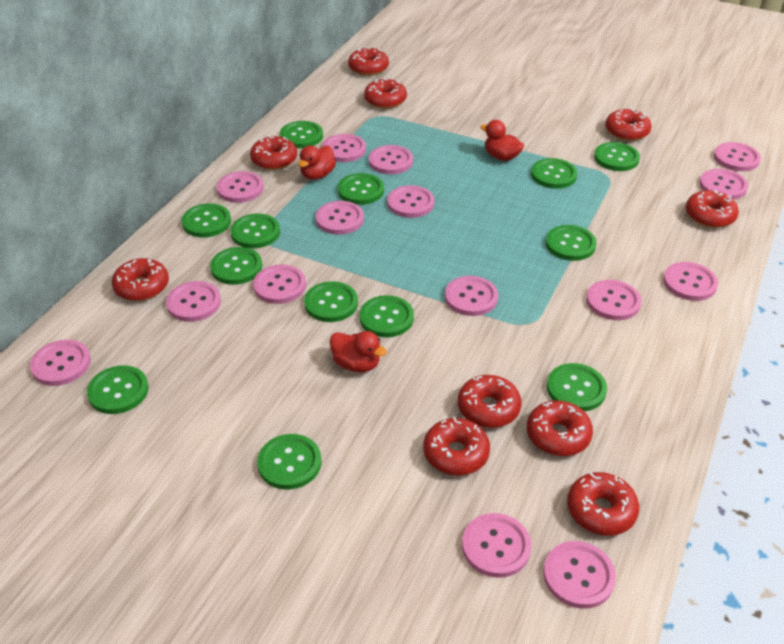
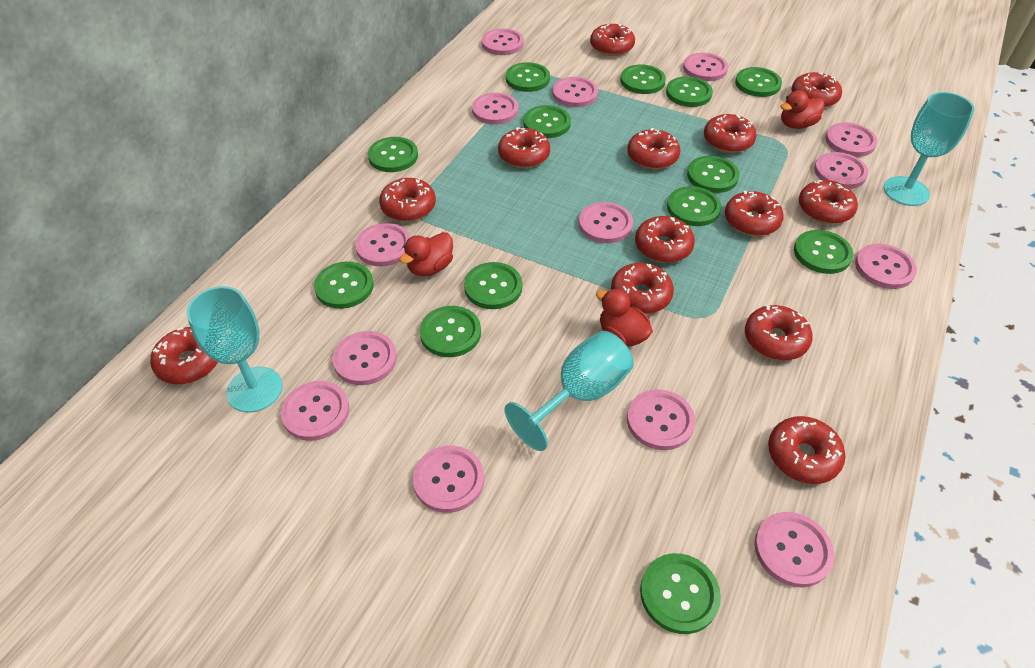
pink button: [30,340,91,386] [166,281,221,322] [217,171,264,203] [253,265,306,304] [316,201,364,235] [322,134,366,162] [369,145,413,174] [387,185,434,218] [445,276,498,316] [462,513,531,578] [543,541,616,609] [586,280,641,320] [663,262,718,301] [700,169,748,200] [714,142,761,171] = 15 -> [281,381,349,441] [333,331,397,385] [355,223,410,266] [413,445,484,513] [472,93,518,124] [482,28,524,55] [553,77,598,107] [579,202,633,243] [627,389,695,450] [683,53,728,81] [754,512,834,588] [814,152,868,189] [825,123,878,157] [855,244,917,289] = 14
red donut: [112,258,169,301] [250,135,297,170] [348,47,389,76] [364,78,407,109] [423,417,490,475] [458,375,522,428] [527,400,593,456] [567,472,639,536] [605,109,651,141] [686,190,739,228] = 10 -> [150,327,218,384] [379,178,436,221] [498,127,550,168] [590,24,635,56] [611,263,674,314] [627,128,680,169] [635,216,695,263] [704,114,757,153] [725,191,784,236] [745,305,813,360] [768,416,846,484] [791,72,842,108] [799,180,858,224] = 13
turquoise goblet: none = 0 -> [187,286,283,413] [504,331,634,451] [884,92,974,206] = 3

